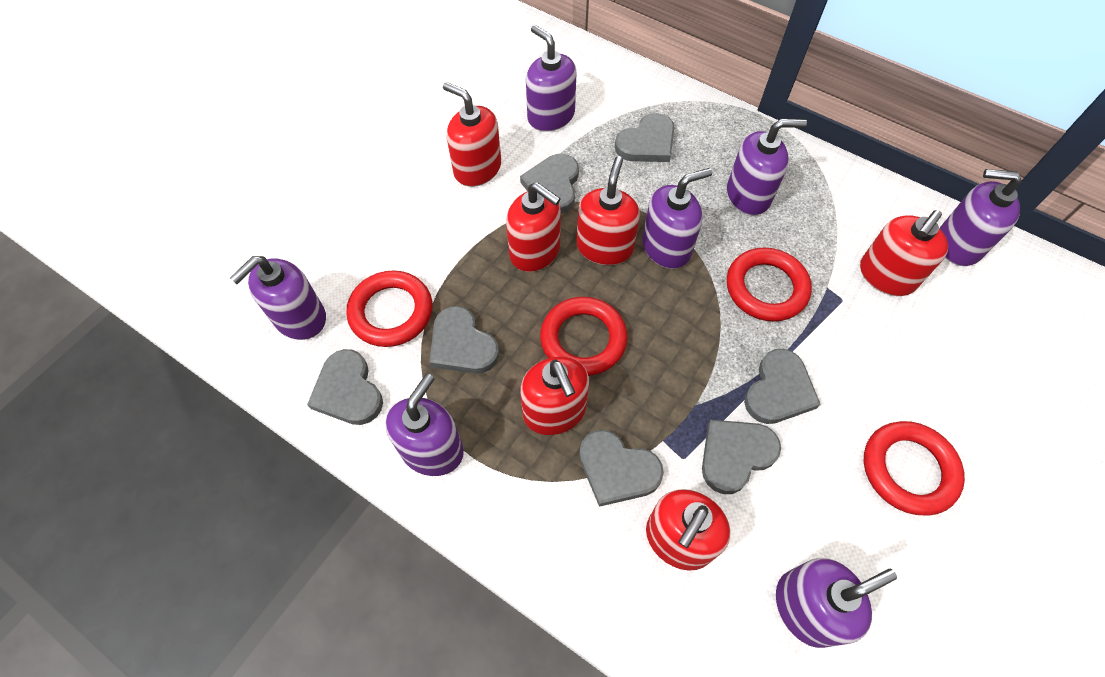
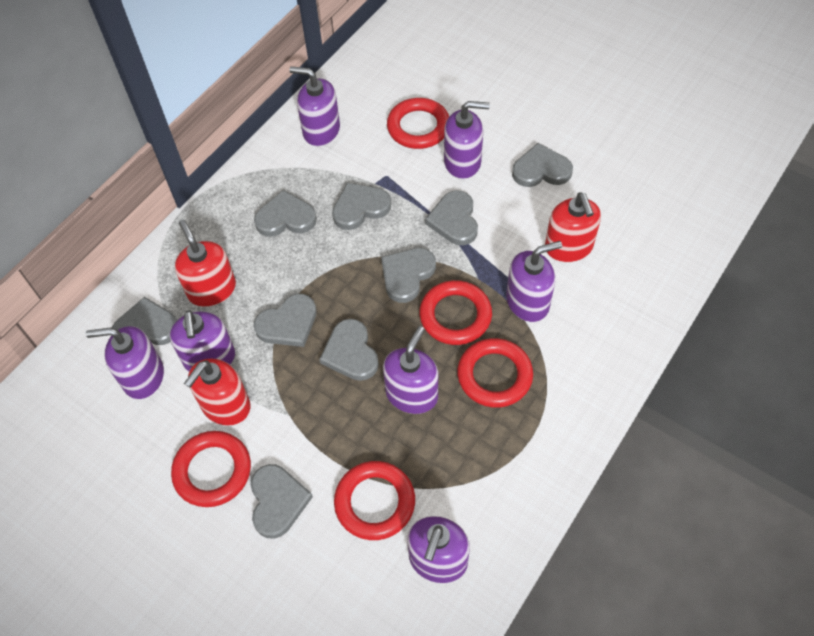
grey heart: [307,349,383,425] [430,306,499,374] [520,154,579,214] [579,430,664,507] [615,113,674,162] [702,419,781,494] [744,349,821,424] = 7 -> [112,297,177,345] [250,464,313,539] [253,294,317,347] [254,190,317,237] [319,319,379,381] [332,183,391,230] [381,248,436,303] [425,191,478,245] [512,143,573,187] = 9
red ring: [346,270,432,347] [540,297,628,376] [727,247,812,322] [864,421,965,516] = 4 -> [171,431,251,507] [334,461,415,540] [387,98,449,149] [419,280,492,345] [457,338,533,408] = 5
red soap dispenser: [443,82,501,187] [506,182,561,272] [520,357,589,435] [576,156,640,265] [646,489,731,571] [860,210,948,296] = 6 -> [175,220,236,307] [184,359,250,426] [545,192,601,262] = 3

